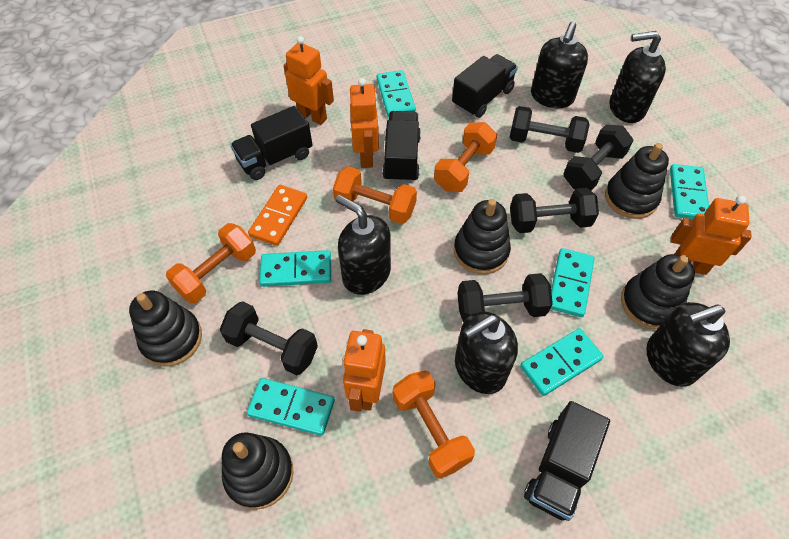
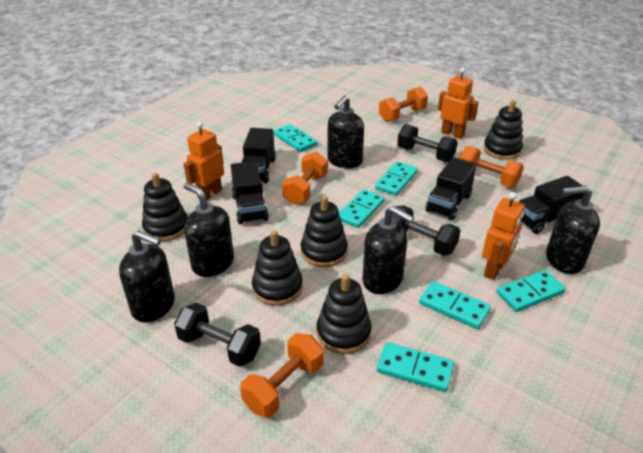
black dumbbell: [220,301,318,375] [457,273,553,322] [509,106,590,153] [510,188,599,233] [563,124,634,191] = 5 -> [174,303,261,367] [392,205,461,256] [397,124,458,162] = 3
orange domino: [248,185,307,246] = 1 -> none = 0
orange robot: [284,36,334,125] [343,329,386,412] [350,78,379,168] [671,195,752,275] = 4 -> [184,122,224,200] [438,68,479,139] [482,192,525,280] = 3

